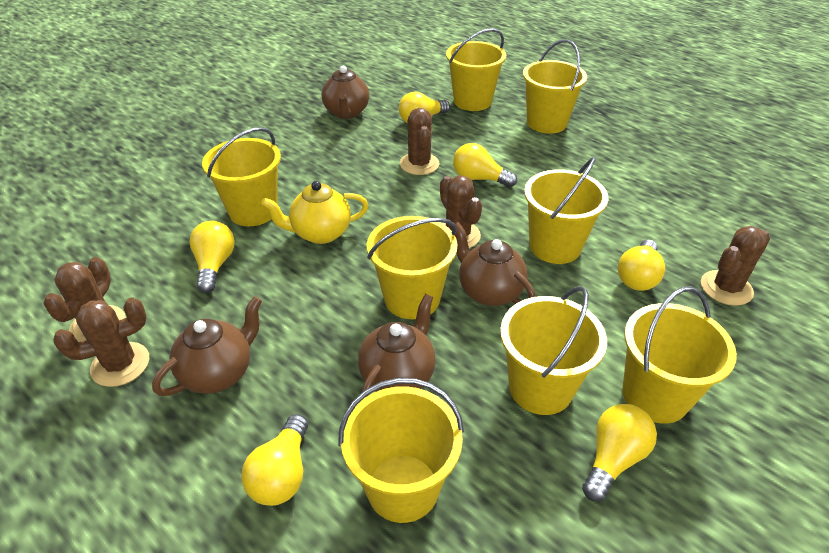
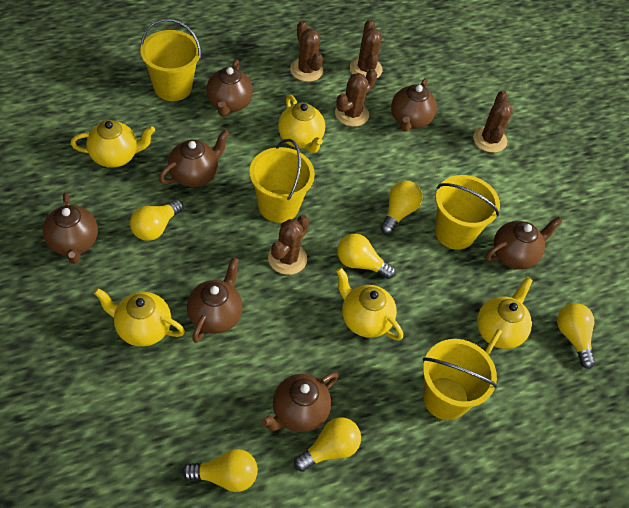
brown teapot: [152,296,262,396] [322,66,369,119] [358,294,436,397] [455,222,536,306] = 4 -> [43,192,98,264] [159,129,230,187] [187,257,243,343] [206,59,253,116] [261,372,339,433] [391,78,437,132] [486,217,562,269] = 7
yellow bucket: [202,127,281,226] [338,378,464,523] [367,216,457,319] [446,28,506,111] [500,286,607,415] [523,39,587,134] [524,157,608,264] [622,286,737,424] = 8 -> [140,18,201,101] [249,139,315,223] [423,339,497,420] [435,175,500,250] = 4
yellow teapot: [261,181,369,244] = 1 -> [71,120,155,168] [94,288,185,347] [278,95,325,153] [336,268,403,341] [477,277,533,355] = 5

